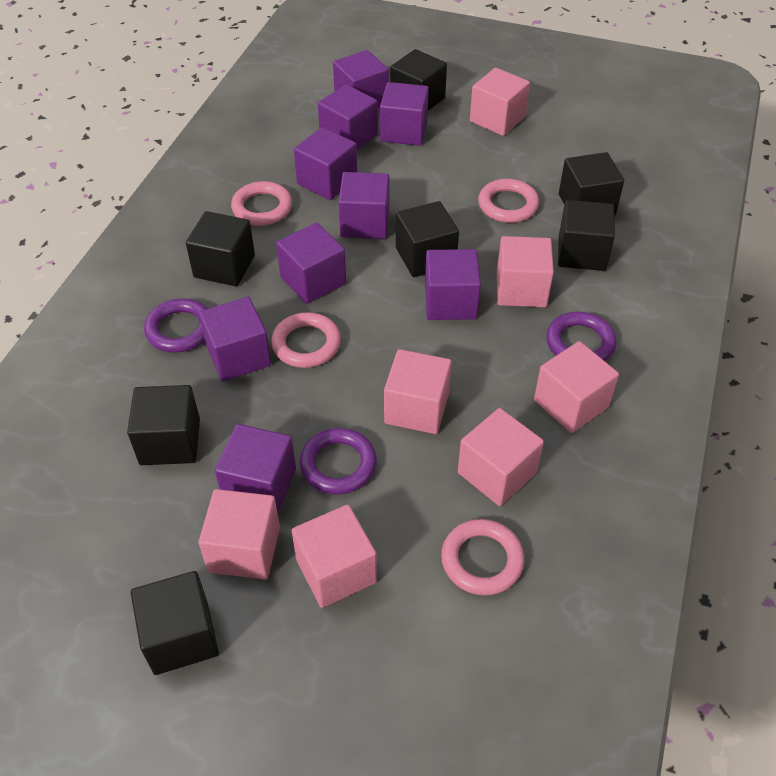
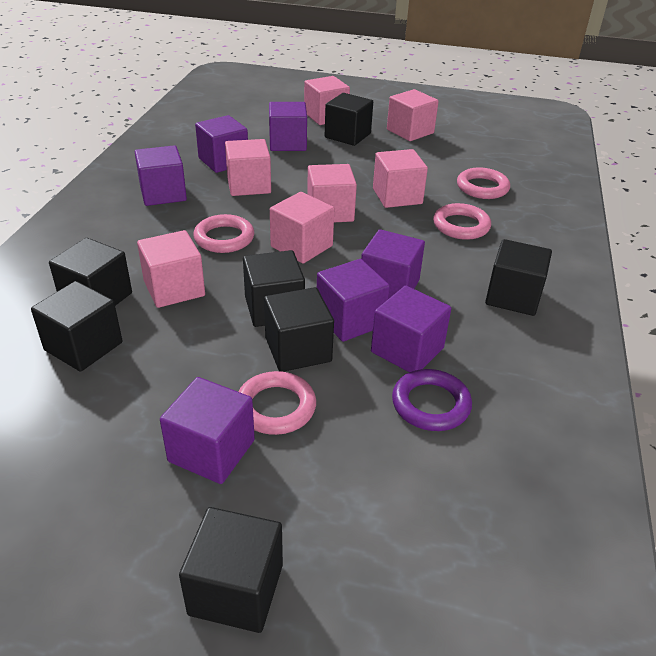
purple cube: [199,297,271,381] [215,424,296,513] [276,223,346,304] [294,127,357,200] [318,84,378,150] [333,50,389,108] [338,172,389,239] [380,82,429,146] [425,249,481,320] = 9 -> [135,145,187,206] [160,377,255,484] [195,115,248,173] [269,102,307,151] [317,259,390,342] [361,229,425,298] [371,286,451,372] = 7
purple ring: [144,298,208,353] [300,428,377,495] [546,311,617,361] = 3 -> [392,369,472,431] = 1

